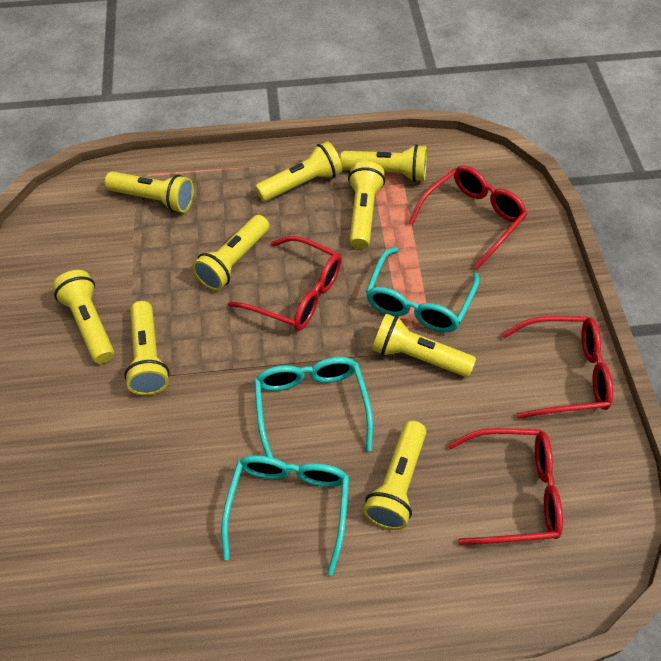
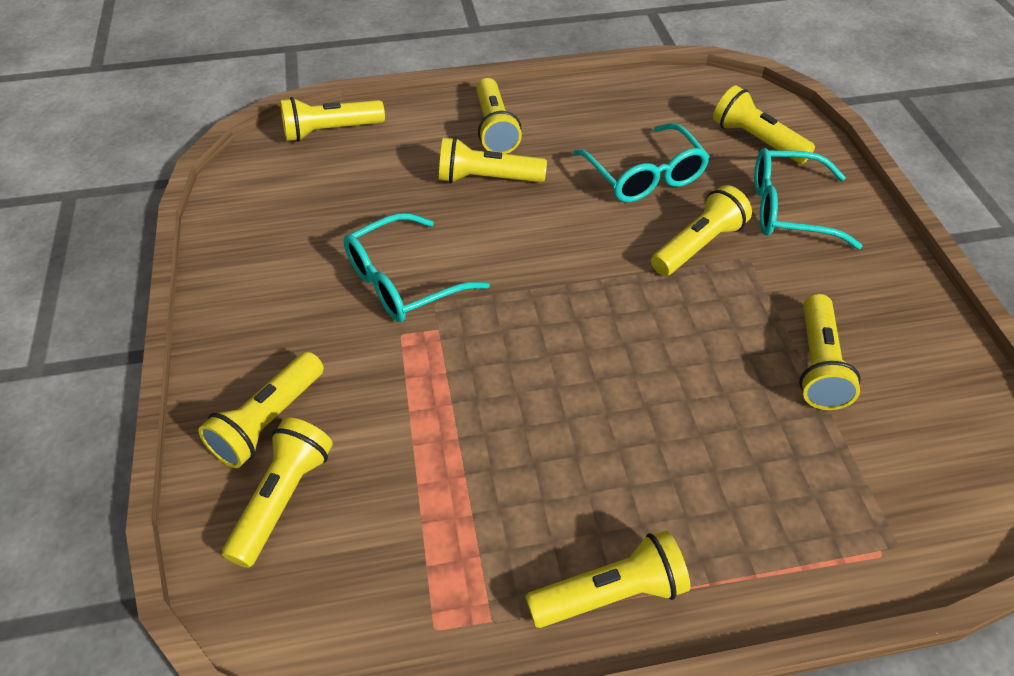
red glasses: [228,236,342,331] [409,165,527,269] [448,428,563,545] [502,316,613,419] = 4 -> none = 0

